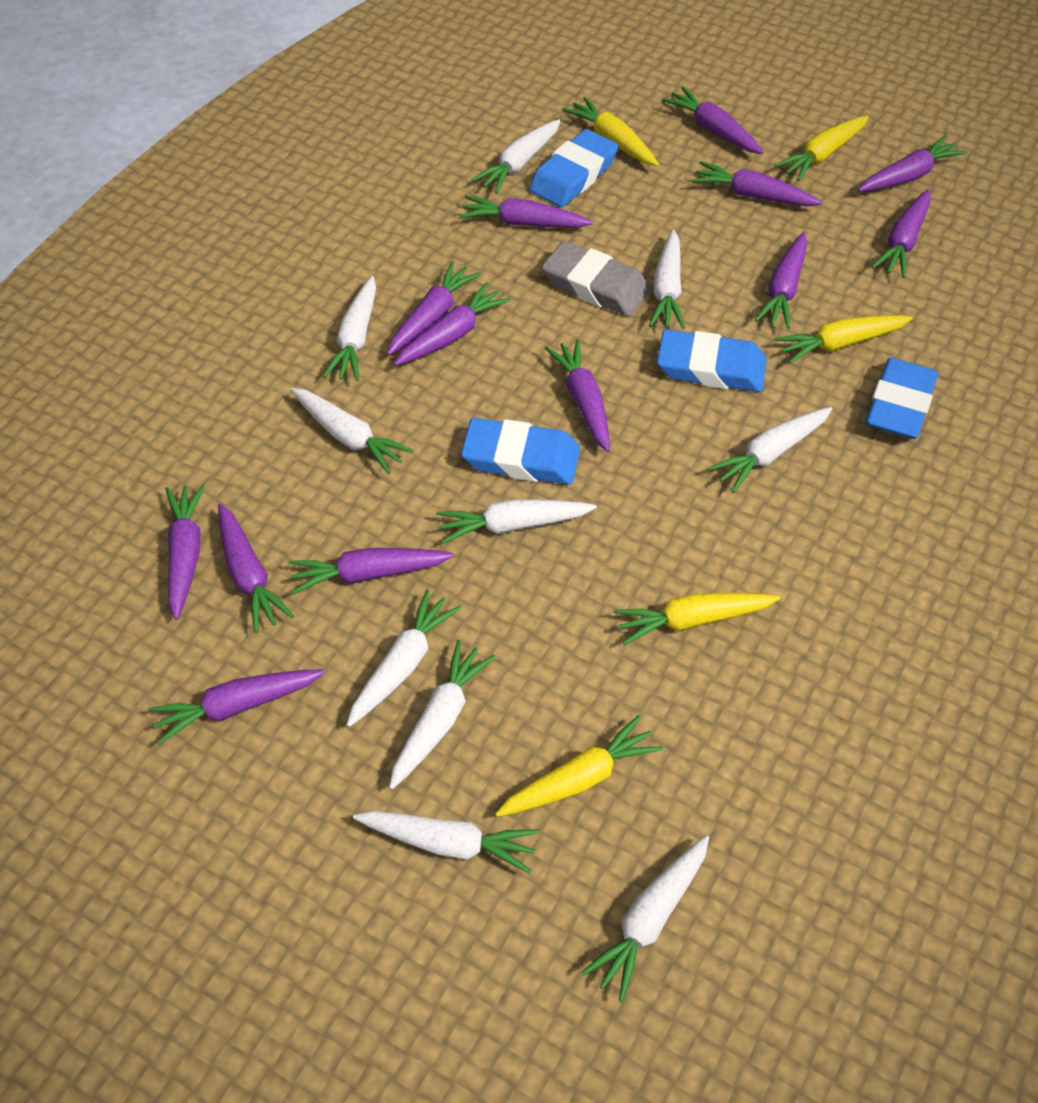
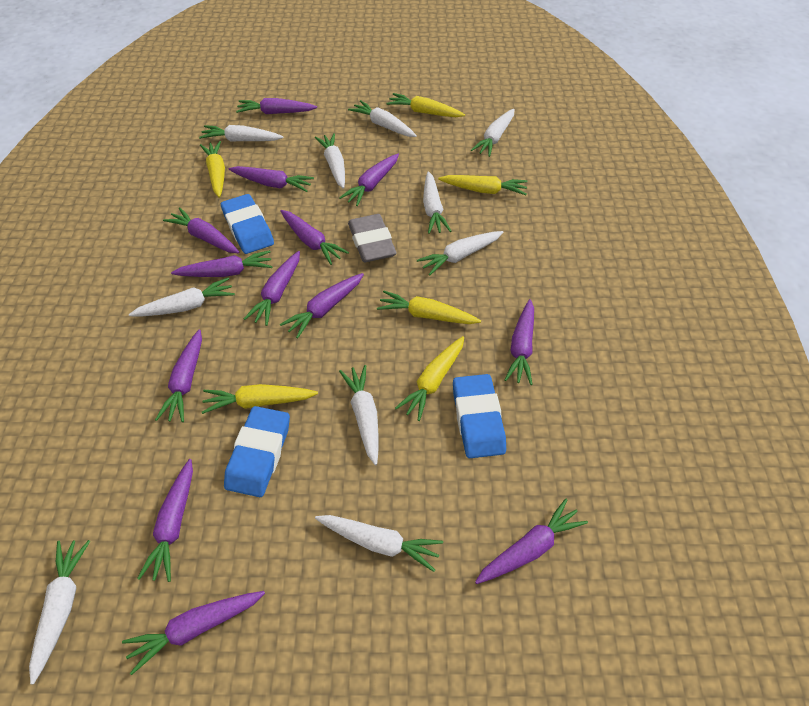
blue eraser: [461,418,580,485] [529,129,619,207] [657,329,767,392] [866,358,938,439] = 4 -> [221,194,274,254] [224,406,290,497] [453,374,506,458] = 3
yellow carrot: [495,715,663,817] [562,97,659,166] [613,593,780,645] [774,116,868,181] [775,315,913,364] = 5 -> [200,141,225,198] [202,384,318,414] [377,291,481,324] [387,93,465,117] [395,336,464,421] [438,175,528,195] = 6

